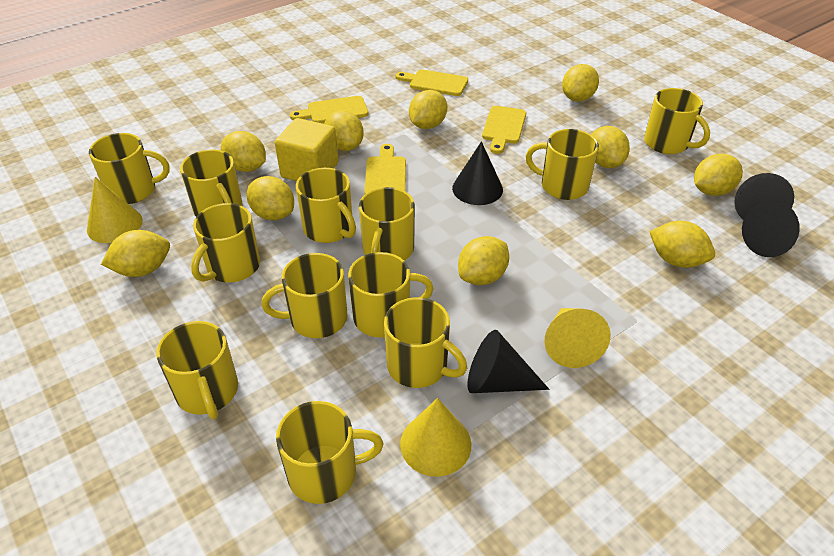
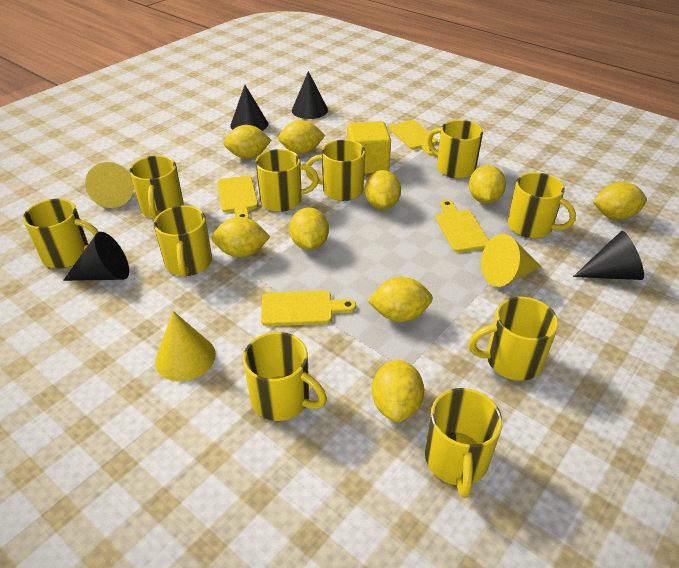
yellow lemon: [101,230,170,277] [221,131,266,172] [247,176,294,220] [324,110,364,151] [409,90,447,129] [458,236,509,285] [562,64,599,102] [591,126,630,168] [649,221,715,268] [694,154,743,196] = 10 -> [212,217,270,257] [223,125,271,159] [278,120,325,154] [289,208,329,250] [364,170,401,209] [367,277,433,322] [372,359,424,422] [469,165,506,204] [593,182,647,220] = 9
yellow mug: [89,133,170,204] [156,321,238,419] [180,150,243,217] [191,203,260,283] [261,253,348,338] [276,401,383,504] [296,168,356,243] [348,252,434,338] [359,187,415,261] [384,297,467,388] [526,129,599,200] [644,88,710,154] = 12 -> [23,199,99,268] [129,156,184,219] [154,205,212,277] [243,332,327,421] [255,149,319,212] [305,140,365,201] [425,388,503,498] [427,120,483,178] [468,297,558,381] [508,172,576,238] = 10

